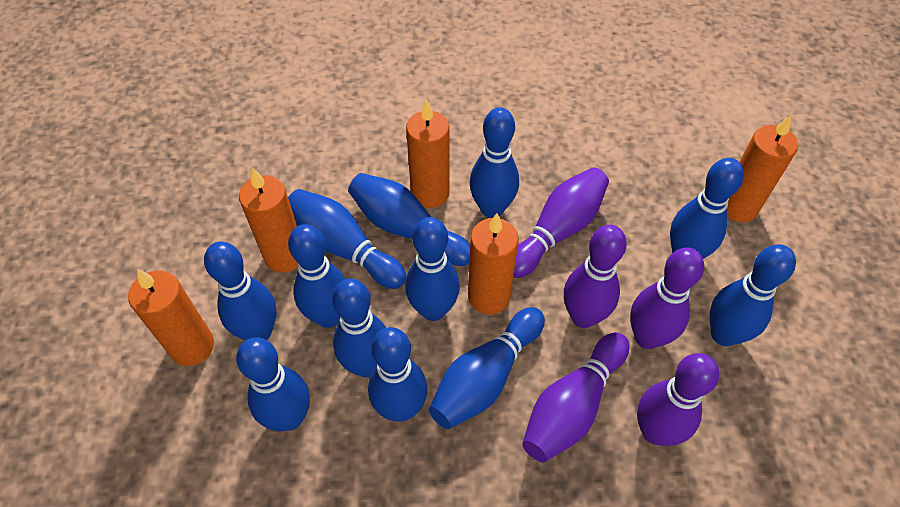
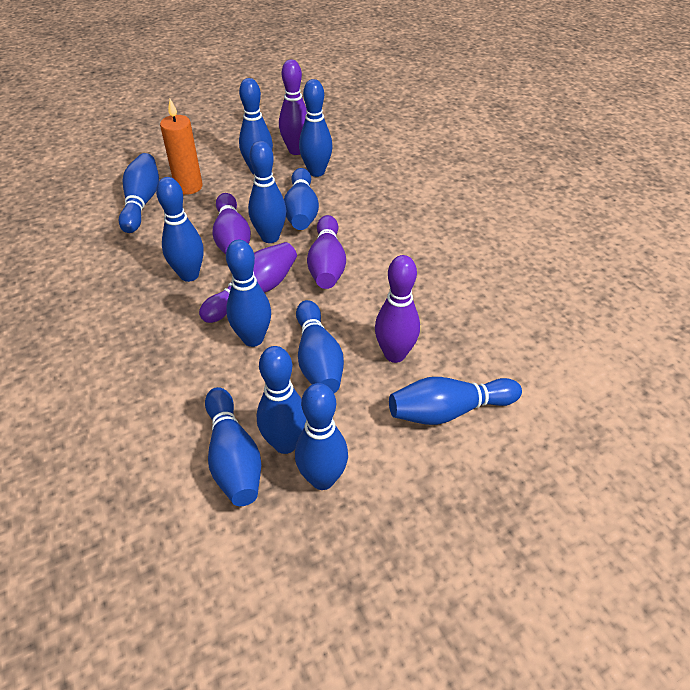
orange candle: [128,269,214,366] [239,168,298,273] [406,100,449,208] [468,213,519,315] [727,115,798,222] = 5 -> [160,99,202,195] = 1

